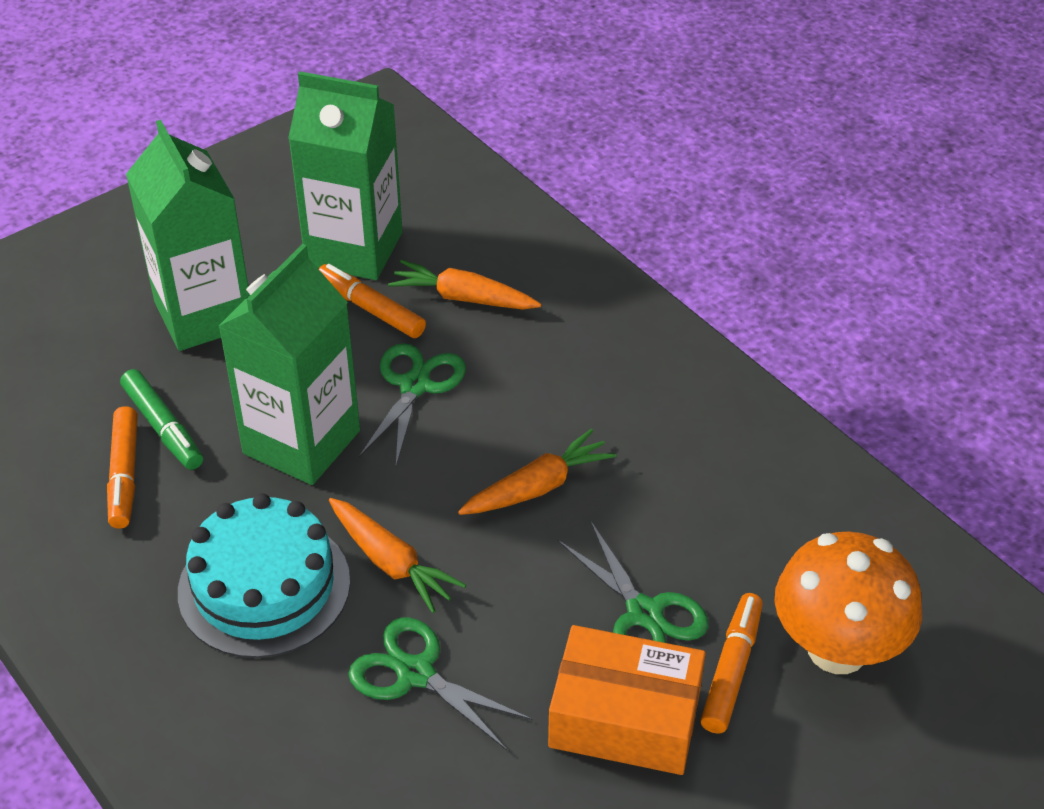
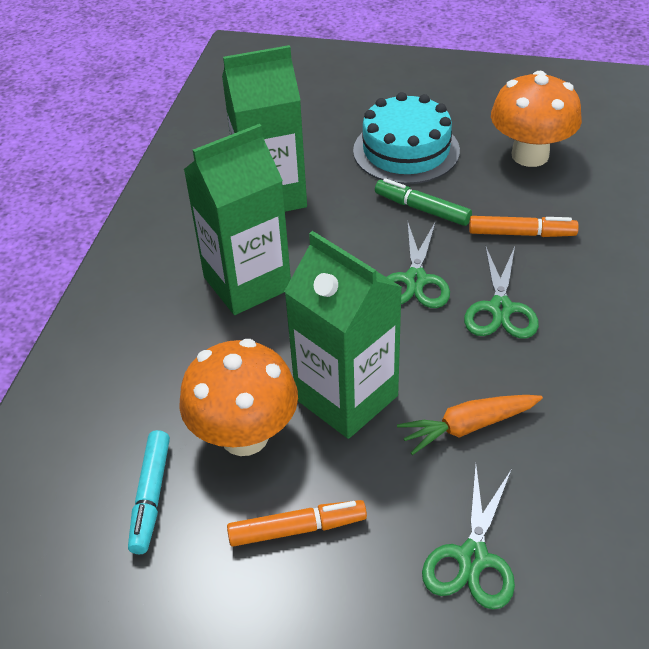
orange box: [548,625,706,775] = 1 -> none = 0
orange carrot: [329,498,466,613] [388,260,541,310] [458,428,616,515] = 3 -> [397,395,543,455] = 1
orange marker: [107,406,138,529] [319,264,426,338] [700,593,763,734] = 3 -> [227,500,367,547] [469,216,579,237] = 2
orange mushroom: [775,532,922,674] = 1 -> [179,339,298,456] [491,71,582,167] = 2
turquoise marker: none = 0 -> [128,430,170,554] = 1

